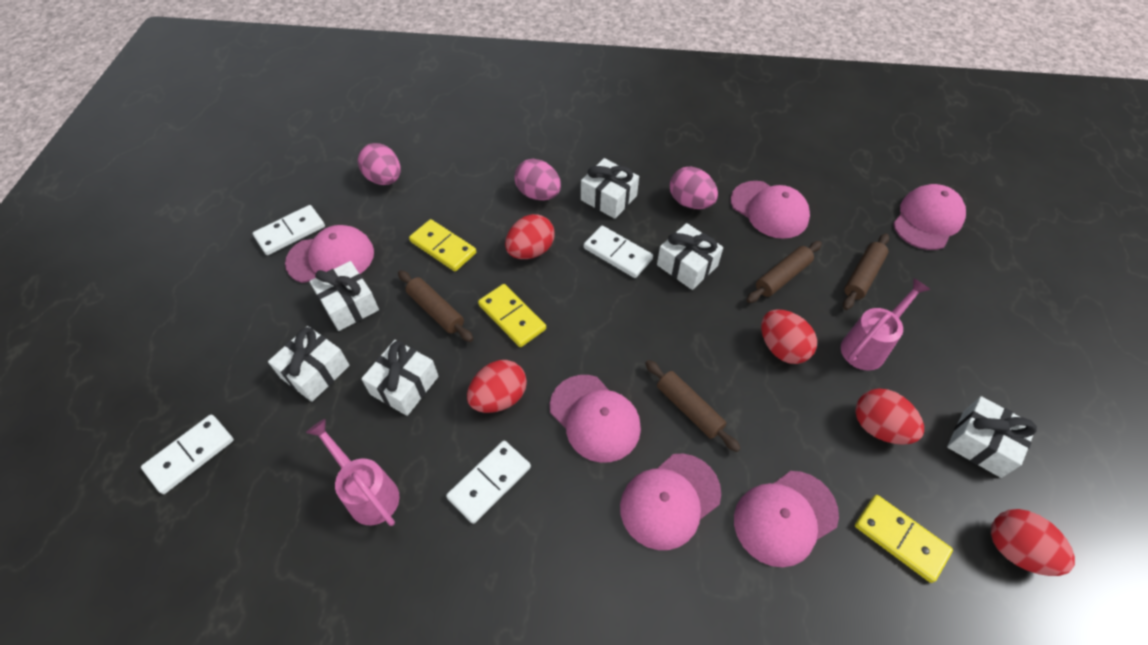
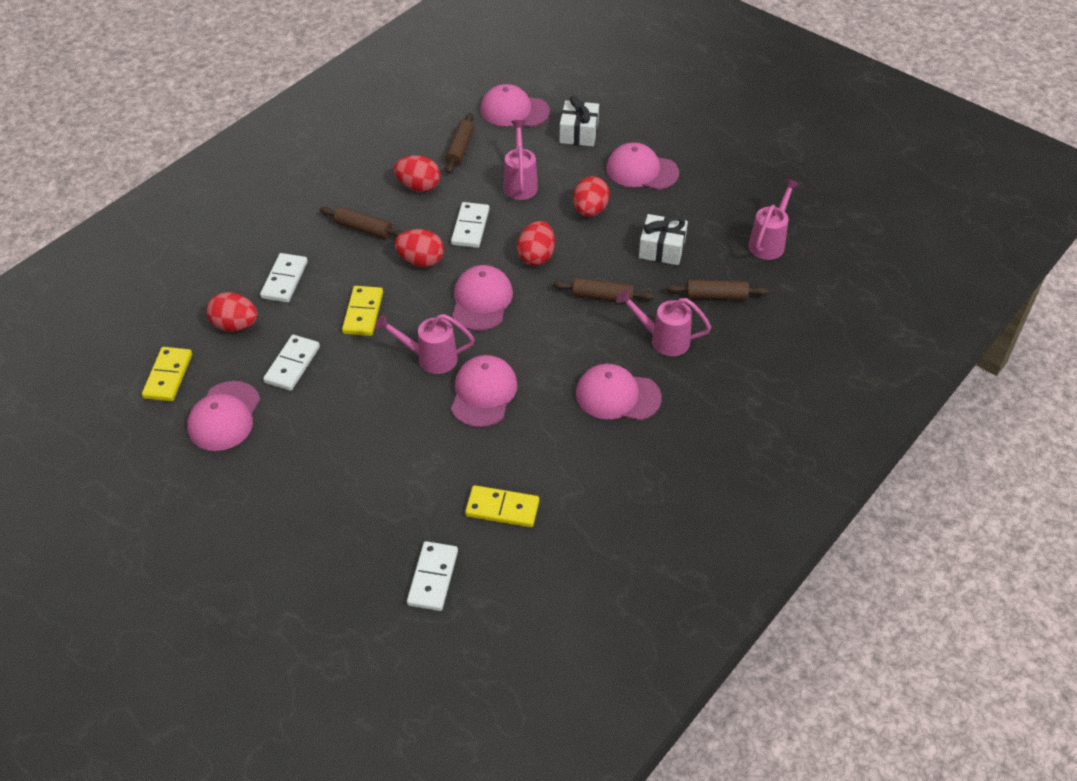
pink egg: [358,143,401,185] [515,159,561,200] [670,167,718,209] = 3 -> none = 0
pink watering can: [306,419,399,526] [841,278,931,371] = 2 -> [375,314,474,374] [504,120,538,200] [616,289,711,356] [748,179,800,260] = 4
white gift: [268,326,350,402] [309,261,379,331] [361,340,439,416] [581,158,639,219] [657,223,723,290] [947,396,1037,478] = 6 -> [559,96,599,146] [639,214,688,265] = 2

